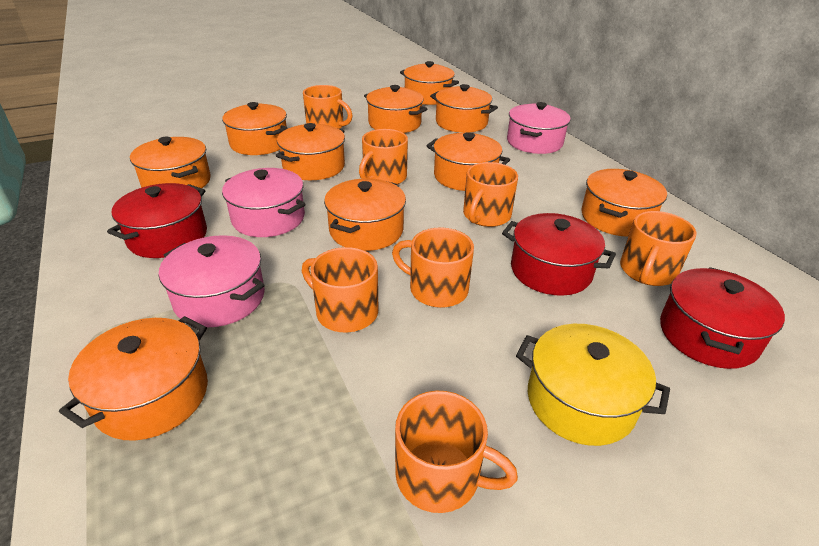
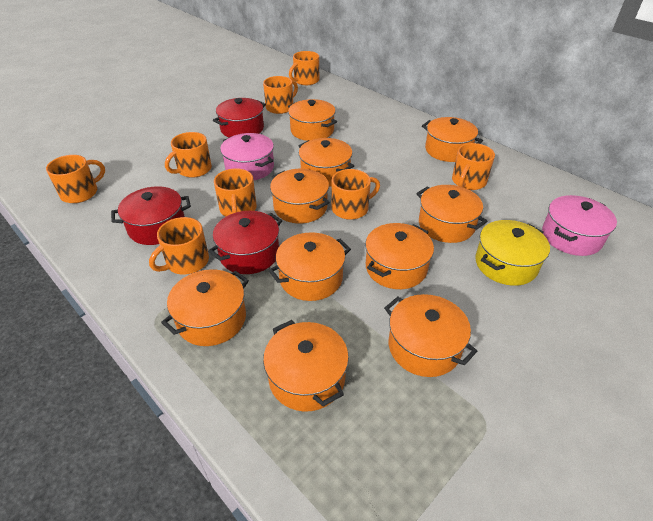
orange mug: [302,247,378,333] [303,85,353,129] [359,129,408,185] [392,227,474,308] [395,391,518,513] [463,162,518,227] [620,211,697,286] = 7 -> [46,155,105,203] [149,217,209,274] [165,132,212,178] [214,168,257,217] [263,76,298,114] [289,51,319,85] [331,169,380,220] [452,143,495,190] = 8
pink pot: [159,235,265,327] [222,168,306,237] [507,102,571,154] = 3 -> [220,133,274,180] [542,195,617,256] = 2

